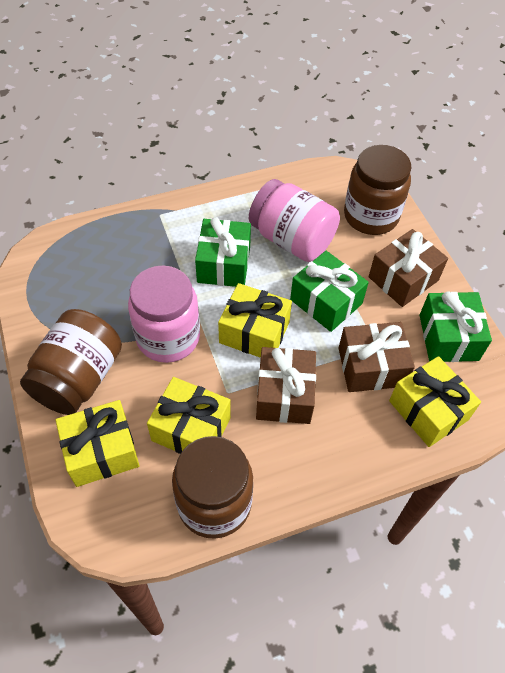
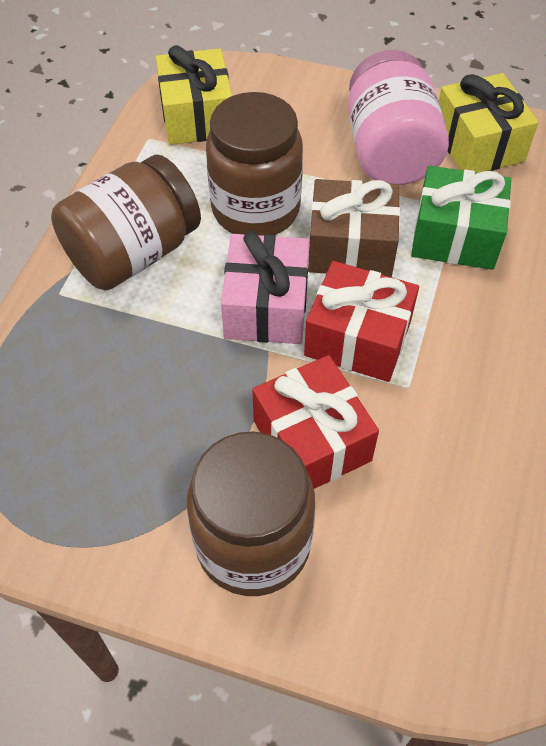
brown gift: [256,347,316,424] [339,322,415,392] [369,229,448,307] = 3 -> [308,179,400,277] = 1
green gift: [195,217,251,287] [290,251,369,332] [420,292,492,362] = 3 -> [411,166,511,270] = 1
pink gift: none = 0 -> [221,231,309,344] = 1
pink jar: [128,265,200,363] [249,179,340,262] = 2 -> [348,50,449,185] = 1
red gift: none = 0 -> [252,355,379,489] [304,261,419,382] = 2
yellow gift: [56,400,139,487] [147,377,231,454] [218,283,292,358] [389,356,481,447] = 4 -> [156,45,232,145] [439,73,539,173] = 2

